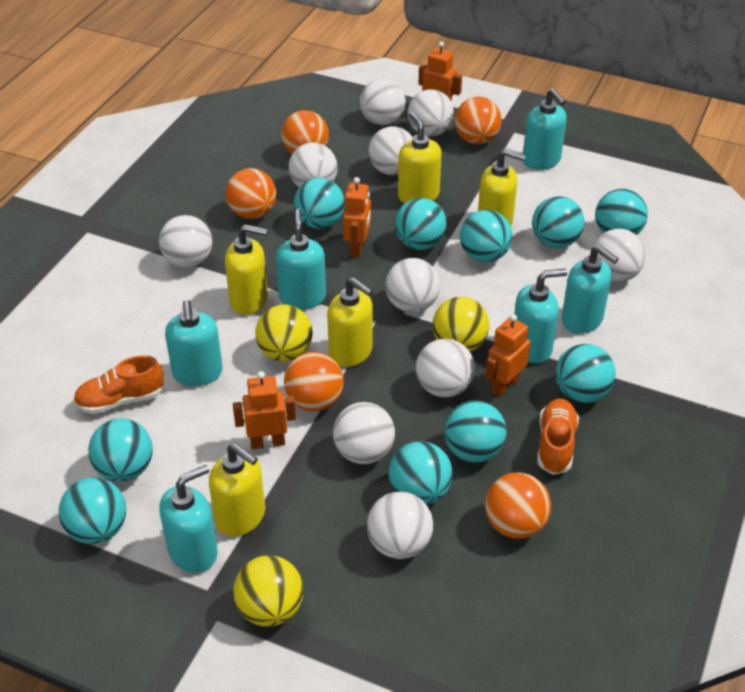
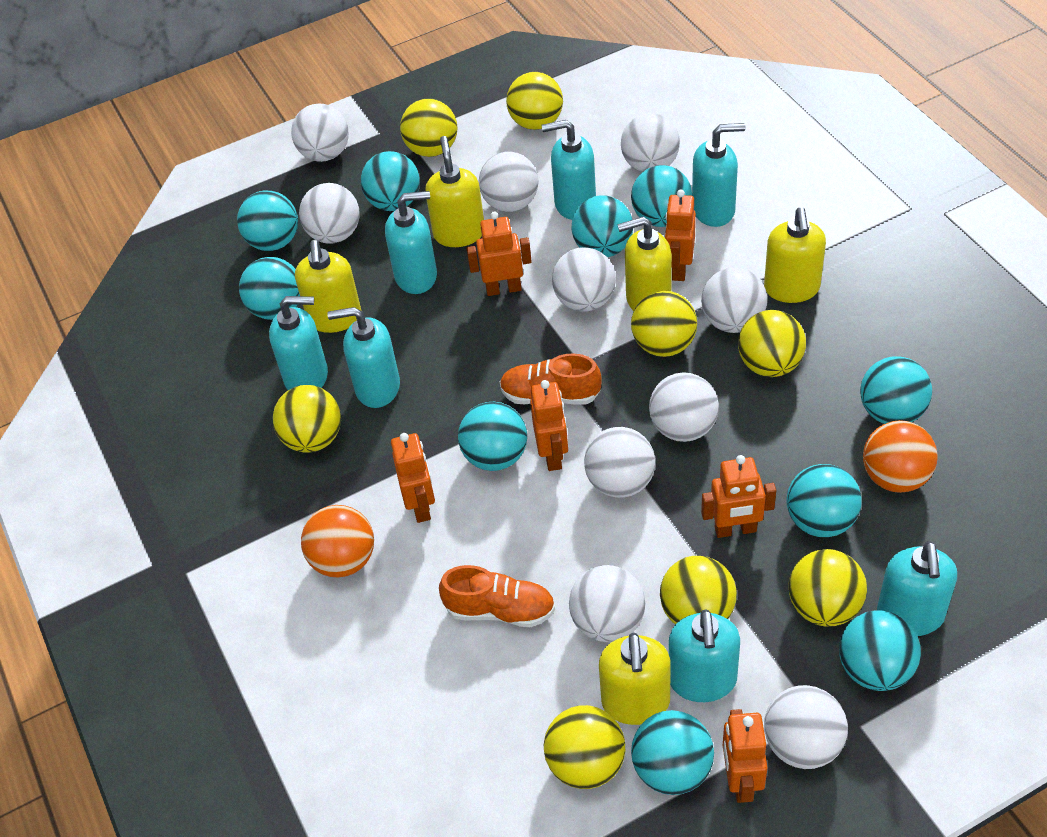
orange ball: [226,168,276,219] [281,110,329,154] [284,352,344,411] [455,97,501,144] [485,472,551,539] = 5 -> [301,505,374,578] [863,420,938,493] = 2
orange robot: [233,371,296,449] [343,177,371,257] [418,41,462,102] [485,314,531,397] = 4 -> [391,433,435,523] [467,211,532,296] [530,380,568,471] [665,189,696,281] [701,455,776,538] [723,709,768,803] = 6
turquoise soap dispenser: [159,465,218,573] [165,300,223,386] [276,209,326,309] [514,269,567,364] [523,89,567,170] [562,245,619,334] = 6 -> [269,296,328,390] [327,307,400,408] [385,191,437,294] [542,120,596,220] [669,609,740,702] [692,123,745,227] [877,541,957,636] = 7
yellow ball: [233,555,303,627] [255,304,313,362] [433,297,489,352] = 3 -> [273,385,341,453] [400,98,458,157] [506,72,563,130] [544,705,625,789] [631,291,697,357] [660,556,737,624] [738,310,806,377] [789,549,867,627] = 8

